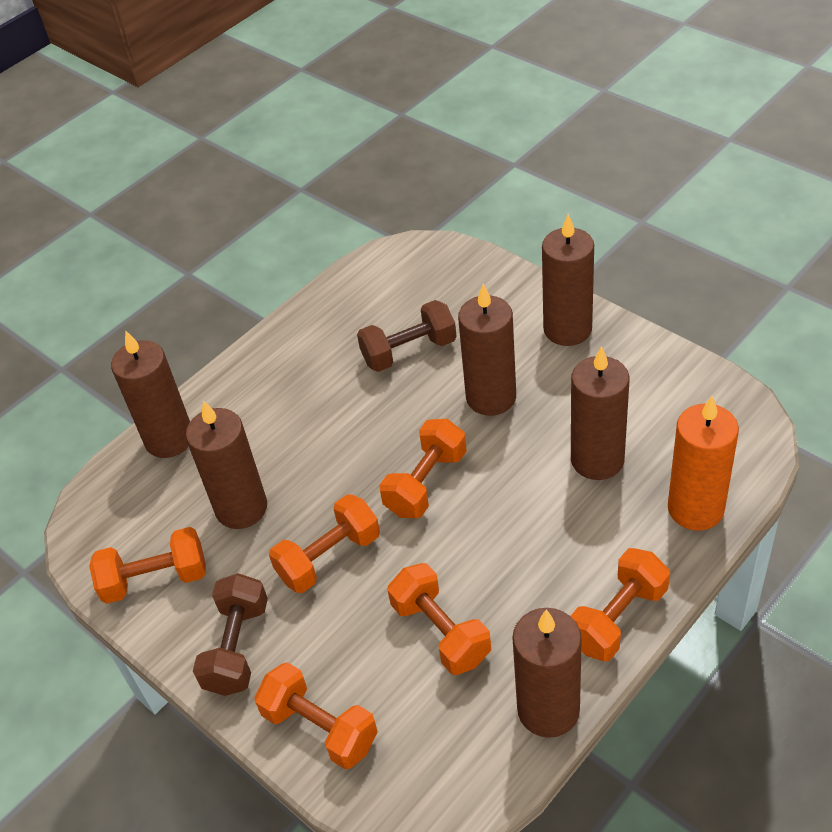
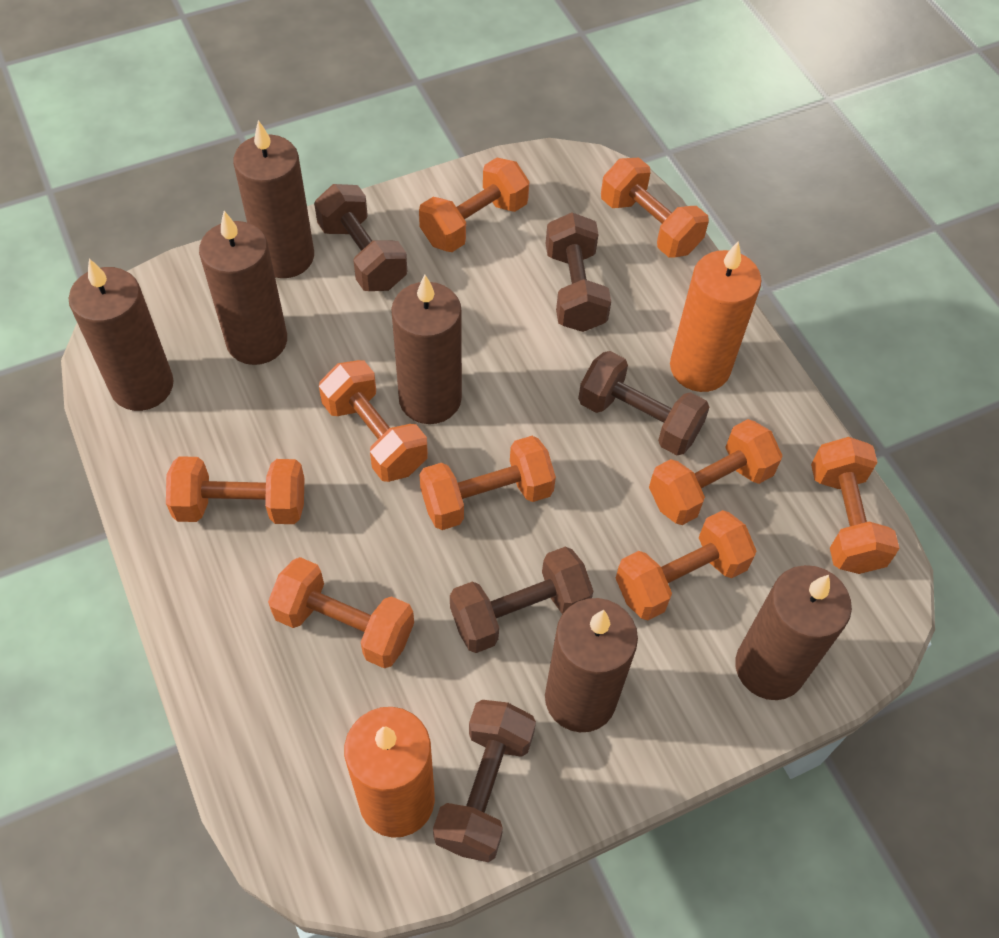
brown dumbbell: [193,573,268,696] [357,300,457,372] = 2 -> [314,184,407,291] [433,700,536,862] [450,547,593,653] [546,213,611,332] [578,351,709,455] = 5
orange candle: [668,396,739,531] = 1 -> [344,707,435,838] [670,241,762,392] = 2
orange dumbbell: [89,527,206,604] [254,662,378,769] [269,494,380,593] [379,419,467,518] [388,563,491,675] [571,548,670,661] = 6 -> [166,456,305,524] [268,557,414,668] [319,360,428,482] [419,157,529,252] [419,436,556,530] [601,158,709,258] [616,510,757,620] [649,419,783,525] [811,437,899,574] = 9

